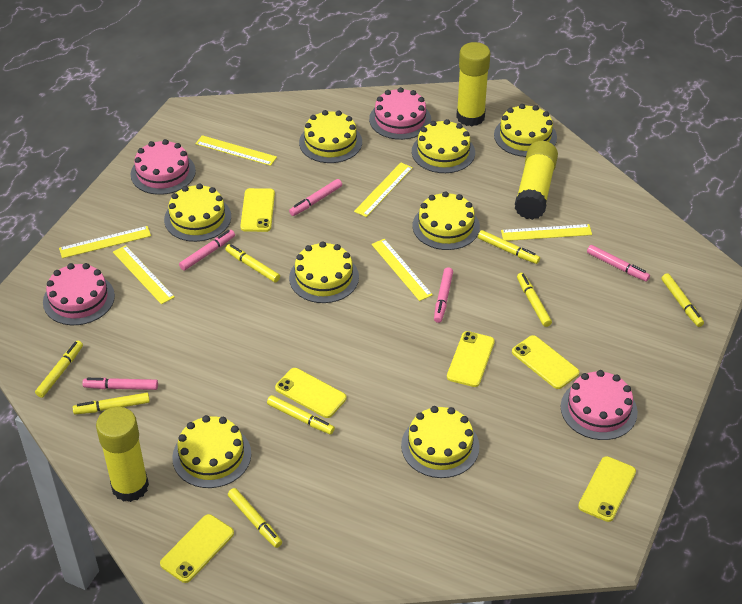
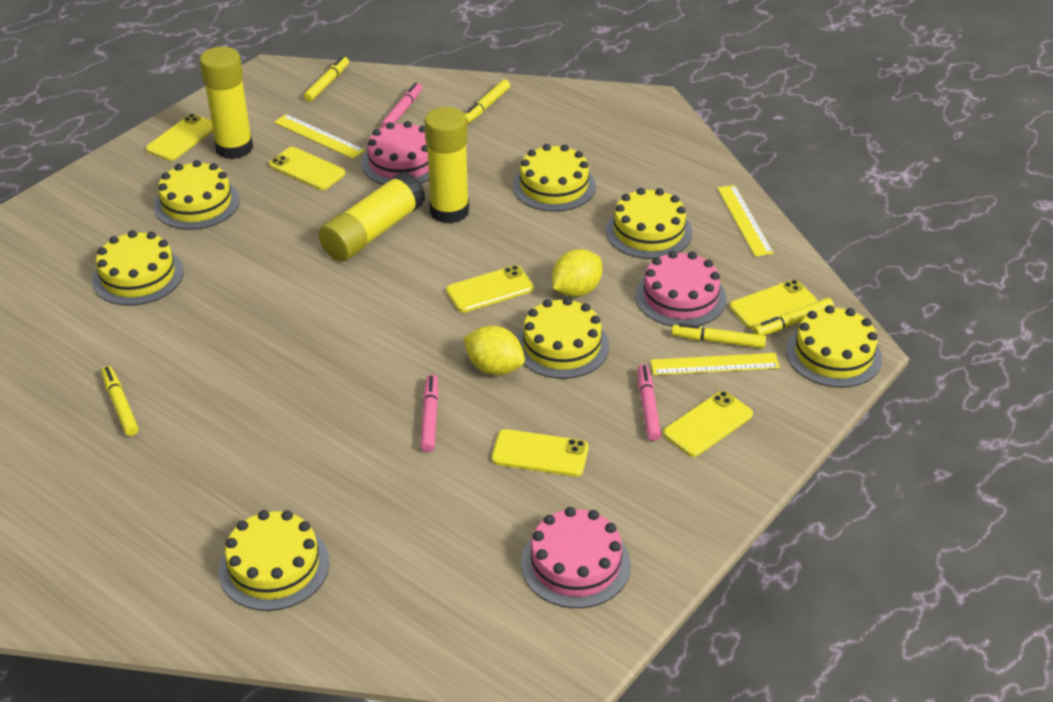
pink cake: [43,263,115,325] [131,139,196,195] [369,87,431,140] [561,370,638,440] = 4 -> [362,121,429,185] [521,507,631,608] [635,251,727,327] = 3
pink marker: [82,378,158,390] [179,230,235,271] [289,179,342,216] [434,267,453,323] [587,245,650,282] = 5 -> [381,82,422,128] [421,375,439,452] [638,364,661,441] = 3
yellow cake: [164,184,231,242] [172,415,251,488] [289,241,359,303] [299,110,362,163] [401,406,479,478] [412,119,475,173] [413,191,480,250] [494,104,557,157] = 8 -> [92,230,184,306] [154,160,240,230] [219,510,329,611] [513,144,596,212] [516,297,609,379] [606,188,692,259] [786,305,882,388] = 7
yellow lemon: none = 0 -> [463,326,525,375] [552,249,602,297] = 2
yellow marker: [35,341,83,398] [73,393,150,414] [225,244,280,282] [228,488,282,548] [267,395,335,434] [478,230,540,264] [517,273,552,327] [661,273,704,327] = 8 -> [101,366,138,436] [304,56,349,102] [465,80,510,124] [672,323,766,348] [753,298,834,335] = 5
yellow ruler: [59,226,151,258] [113,245,175,304] [195,135,277,166] [354,163,413,217] [371,239,433,301] [501,224,592,241] = 6 -> [274,114,365,159] [650,353,780,375] [717,185,774,257] = 3

